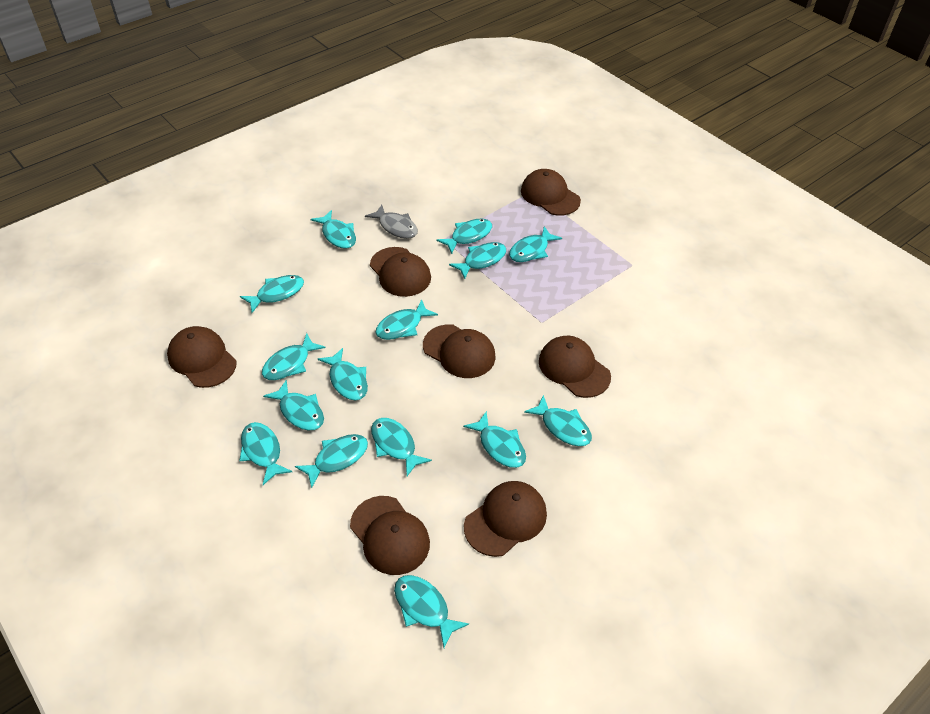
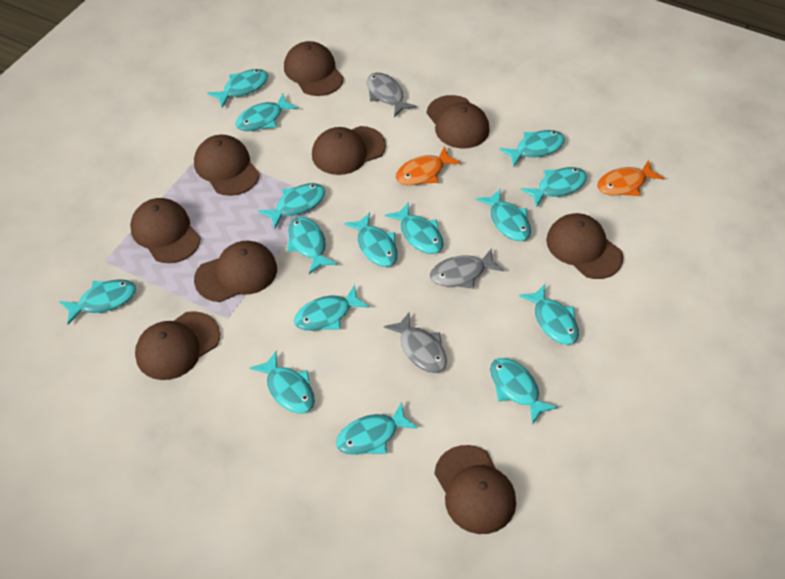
brown cap: [167,326,237,388] [350,496,430,575] [370,247,431,297] [423,324,496,378] [464,481,547,557] [521,169,581,216] [539,336,611,398] = 7 -> [130,198,200,263] [135,311,220,380] [194,135,259,196] [194,241,277,302] [284,41,344,96] [312,126,386,175] [427,95,490,149] [434,445,516,534] [546,213,623,279] = 9
grey fish: [365,205,418,239] = 1 -> [367,72,417,117] [384,312,447,373] [430,248,504,288] = 3
orange fish: none = 0 -> [396,146,461,185] [597,160,664,196] = 2

